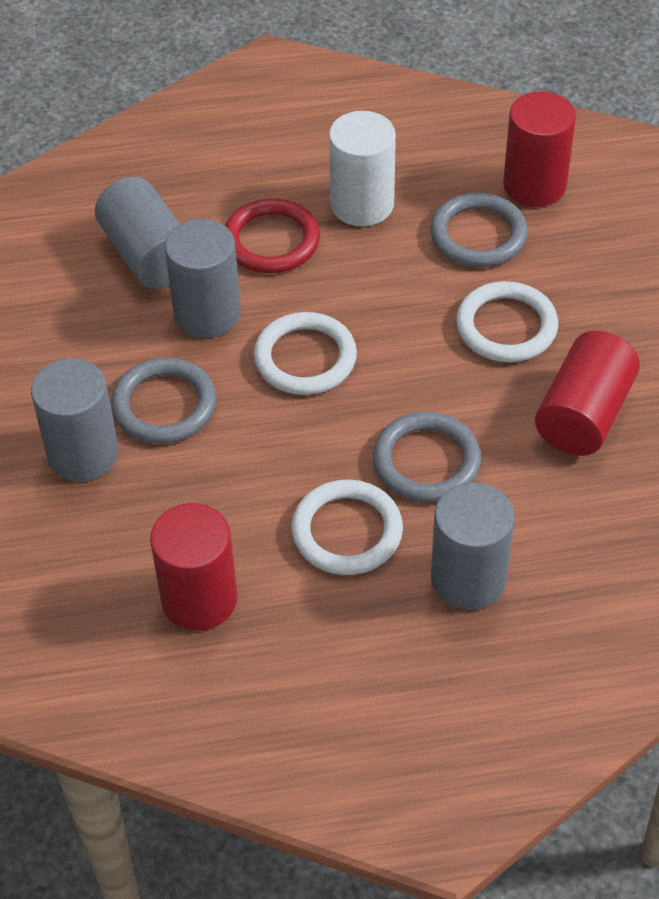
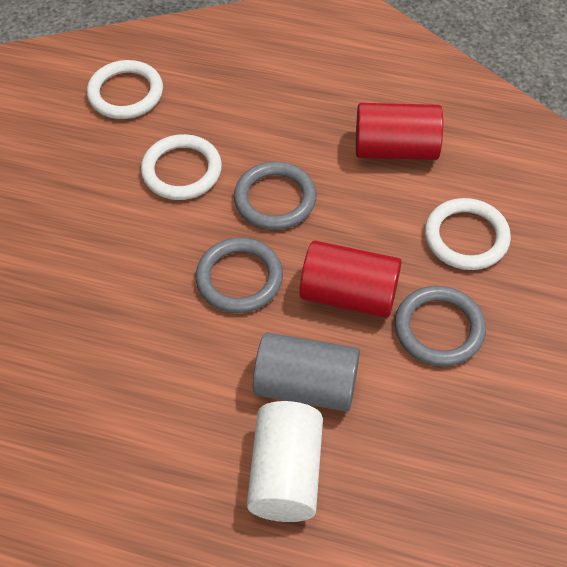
grey cylinder: [31,358,119,482] [95,177,180,289] [165,219,241,338] [431,482,514,610] = 4 -> [253,332,360,412] = 1
red cylinder: [150,503,237,631] [503,91,576,207] [535,331,640,456] = 3 -> [299,241,402,318] [356,103,443,160] = 2
red ring: [225,198,320,273] = 1 -> none = 0

